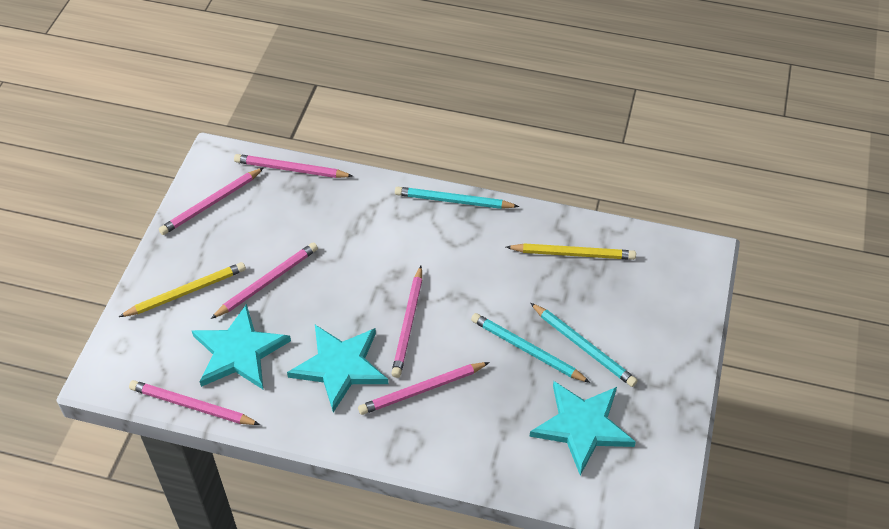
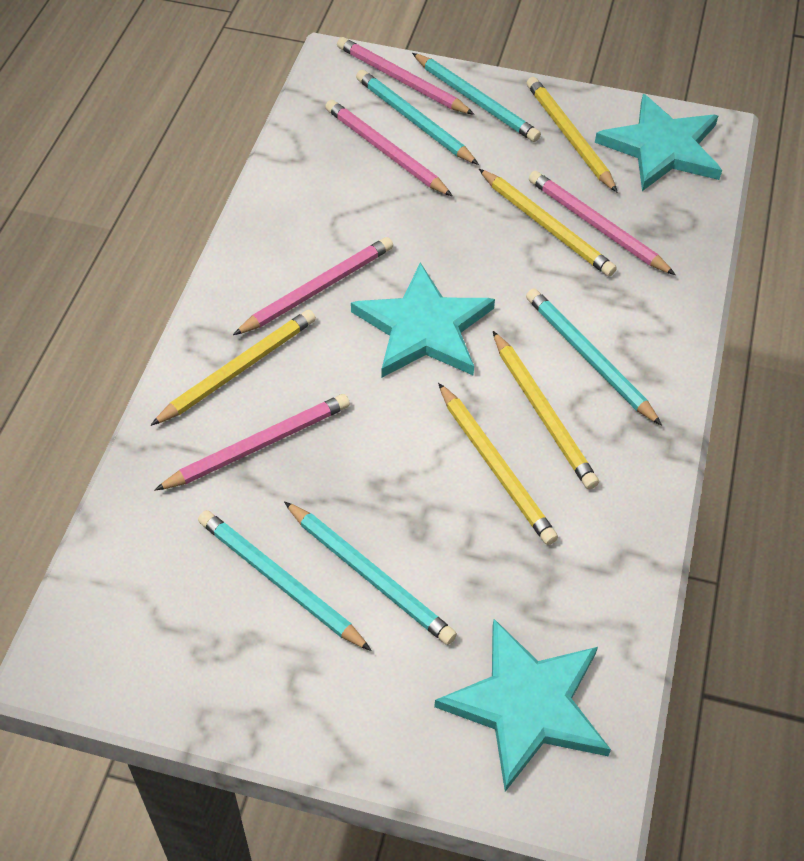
pink pencil: [129,380,260,425] [159,168,264,235] [211,242,318,319] [234,154,353,178] [358,362,490,415] [391,266,422,378] = 6 -> [155,394,350,490] [233,237,393,335] [325,100,453,197] [337,37,474,115] [529,171,676,275] = 5
turquoise pencil: [395,187,519,209] [471,313,590,383] [530,303,638,387] = 3 -> [198,510,372,651] [284,501,457,645] [356,70,479,165] [412,53,541,142] [526,288,662,426] = 5
yellow pencil: [119,262,246,317] [506,243,636,260] = 2 -> [150,310,316,426] [438,383,558,545] [479,169,617,277] [493,331,599,489] [527,77,618,193] = 5

